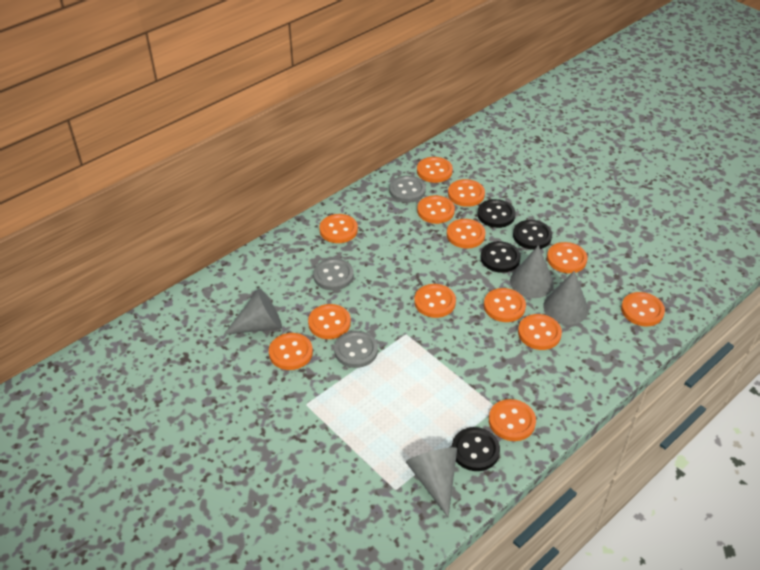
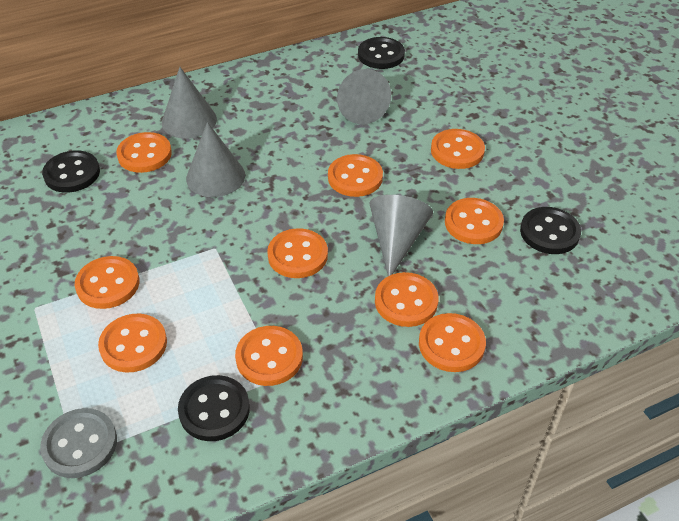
grey button: [313,258,354,290] [334,331,378,368] [389,176,426,203] = 3 -> [40,408,117,478] = 1
orange button: [269,333,313,370] [308,304,351,339] [319,214,358,243] [414,284,456,318] [417,157,453,183] [417,195,455,224] [447,219,485,248] [448,179,485,207] [484,288,526,322] [489,399,536,441] [518,314,562,350] [547,242,588,273] [621,292,665,327] = 13 -> [75,256,139,309] [98,314,167,373] [116,132,172,173] [235,326,303,386] [267,228,328,278] [328,154,383,197] [375,272,439,327] [419,313,486,372] [431,129,485,169] [445,198,504,244] = 10

